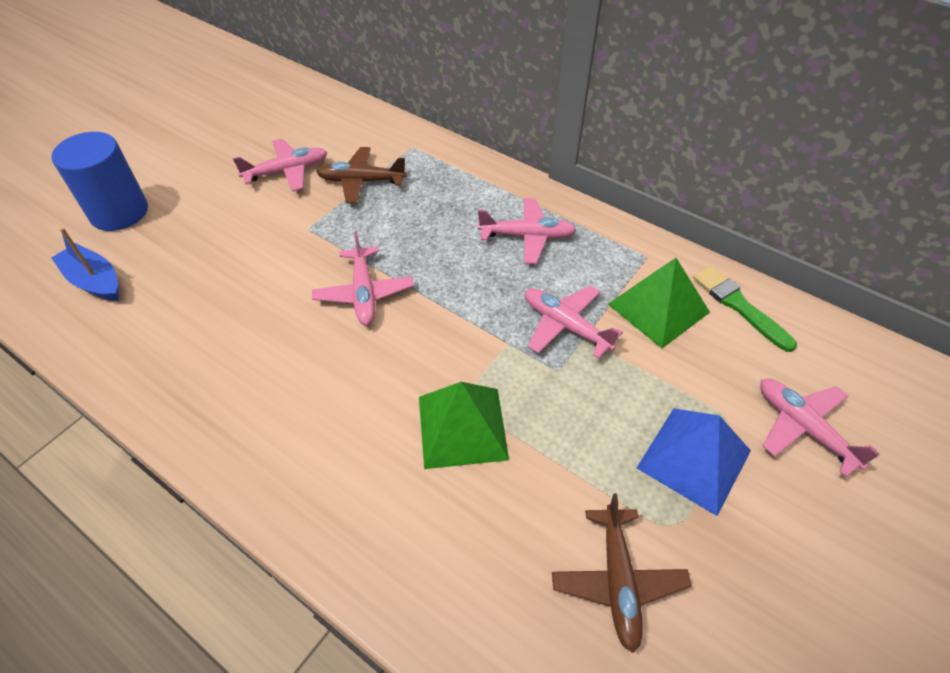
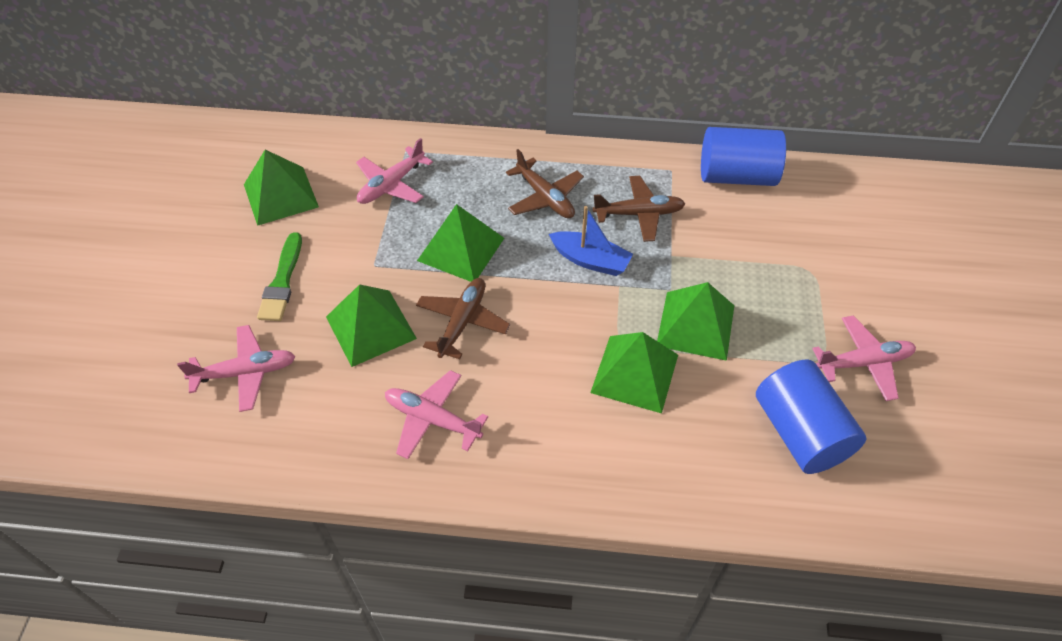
blue cylinder: [52,132,148,231] = 1 -> [701,127,786,186] [756,359,866,474] = 2
blue pyramid: [637,408,751,516] = 1 -> none = 0
brown plane: [316,147,407,204] [552,493,691,653] = 2 -> [416,278,510,359] [506,149,584,218] [592,176,685,242] = 3
green pyramid: [419,382,509,469] [608,258,710,349] = 2 -> [244,150,319,226] [326,284,417,367] [417,204,504,282] [590,332,678,414] [657,282,734,361] = 5
pink plane: [233,139,328,191] [312,231,414,325] [478,198,576,264] [525,285,623,359] [760,379,880,477] = 5 -> [177,325,295,412] [356,138,433,204] [385,370,488,459] [812,316,916,401] = 4

